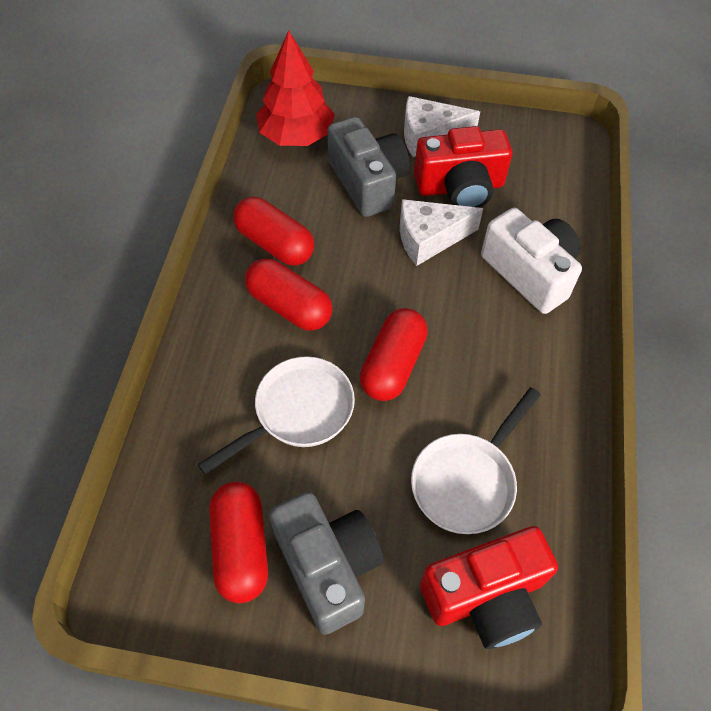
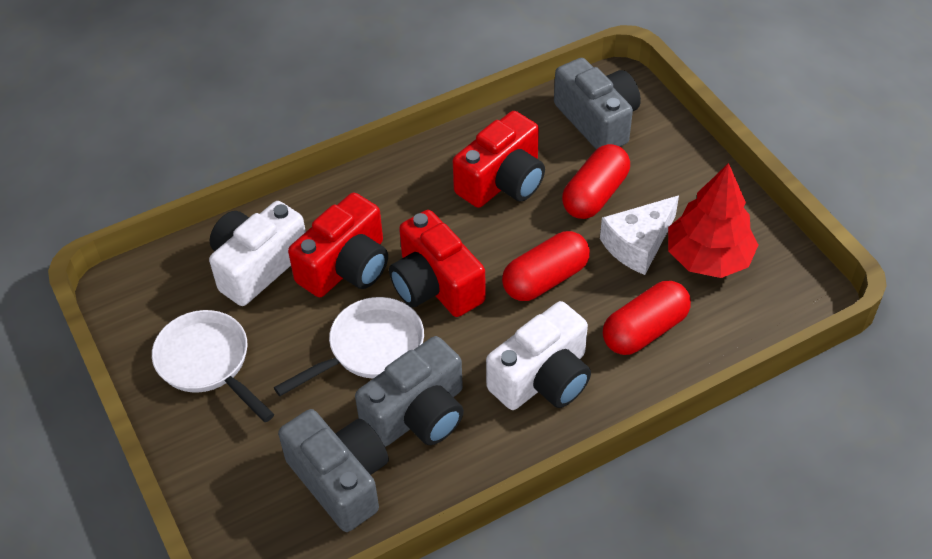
grey camera: [269,492,384,635] [327,117,410,217] = 2 -> [278,409,389,532] [355,336,464,447] [554,58,641,149] = 3
red camera: [414,126,512,208] [420,526,558,649] = 2 -> [288,193,388,297] [389,210,486,317] [453,111,545,208] = 3
red capsule: [209,482,268,603] [233,197,314,266] [245,259,333,331] [360,308,428,401] = 4 -> [502,231,590,301] [562,144,630,219] [603,281,691,355] = 3
white camera: [481,208,582,314] = 1 -> [209,201,306,306] [486,301,591,410] = 2
white cheese: [400,199,483,266] [404,96,480,157] = 2 -> [600,195,679,275] = 1

